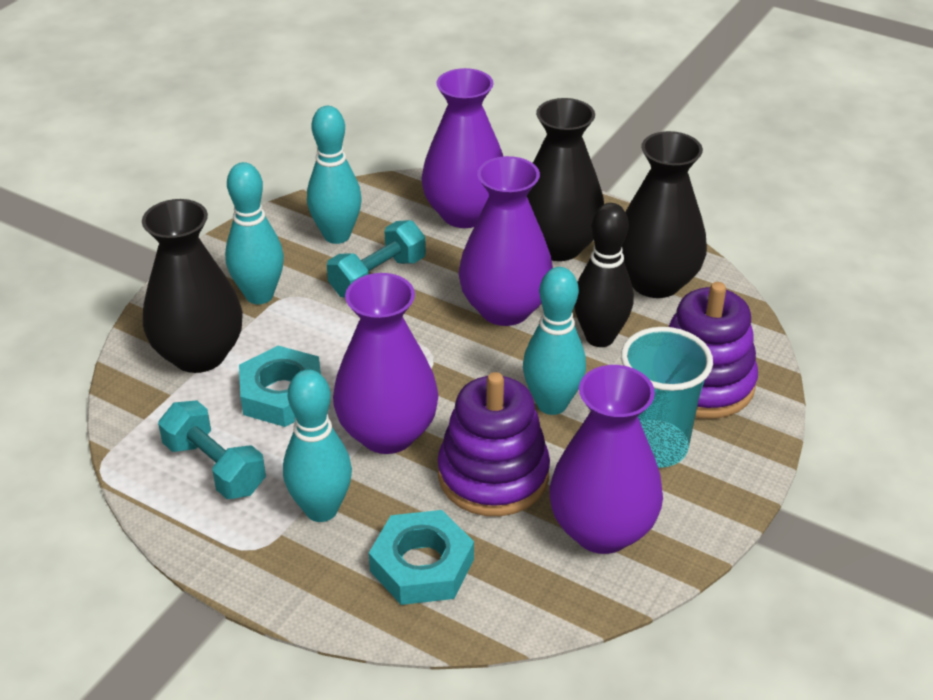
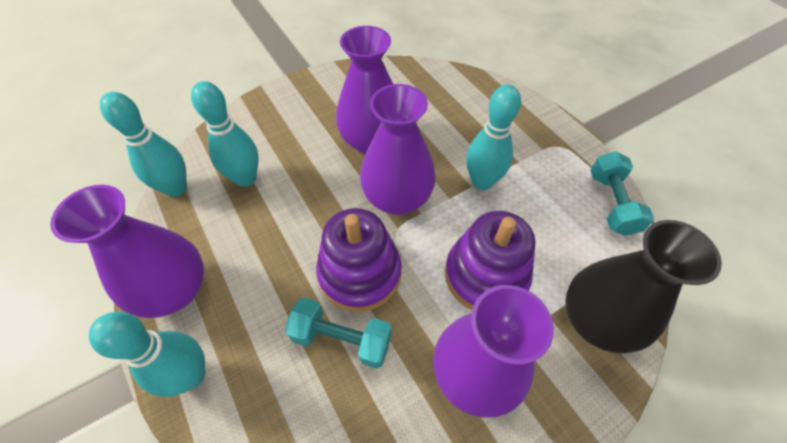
black bowling pin: [574,203,634,347] = 1 -> none = 0
black vase: [142,199,243,373] [527,98,604,261] [622,131,707,298] = 3 -> [565,220,722,354] = 1
turquoise cup: [621,327,713,468] = 1 -> none = 0
turquoise nut: [239,346,321,427] [369,510,474,605] = 2 -> none = 0

